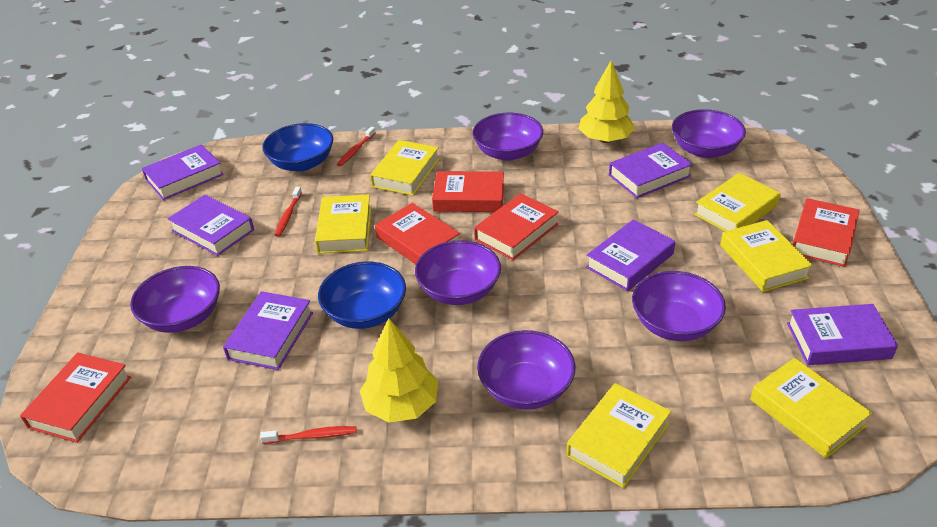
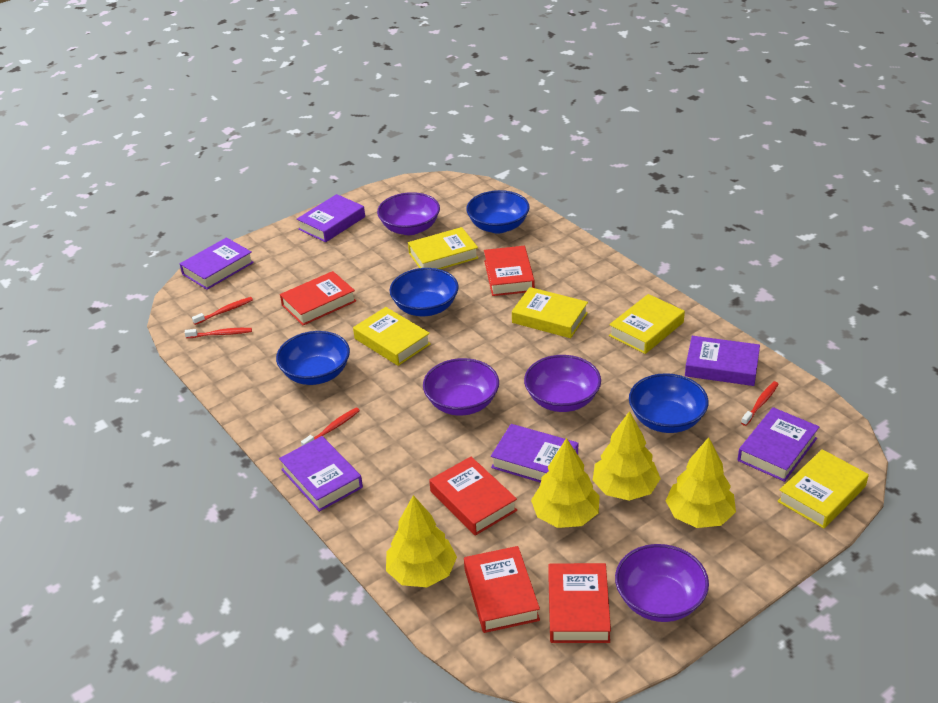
blue bowl: [262,123,333,172] [318,262,406,329] = 2 -> [276,331,350,385] [390,268,459,316] [466,190,530,233] [629,373,709,433] = 4
purple bowl: [130,266,220,333] [415,240,501,305] [473,113,543,161] [477,330,575,410] [632,271,726,341] [672,109,746,158] = 6 -> [377,192,440,235] [423,358,499,416] [524,355,601,412] [615,544,709,622] = 4
red toothbrush: [260,426,357,444] [275,187,302,237] [337,127,376,166] = 3 -> [185,328,252,338] [192,297,253,325] [301,407,360,446] [741,381,778,426] = 4
yellow book: [315,194,372,254] [370,140,440,195] [566,383,671,488] [694,173,780,231] [720,220,813,292] [750,358,872,458] = 6 -> [353,307,431,366] [408,227,479,269] [512,287,588,338] [609,294,685,354] [777,449,869,529] = 5
yellow tree: [360,318,438,423] [578,60,635,143] = 2 -> [386,495,457,587] [531,438,600,528] [593,411,661,501] [666,437,736,528] = 4

